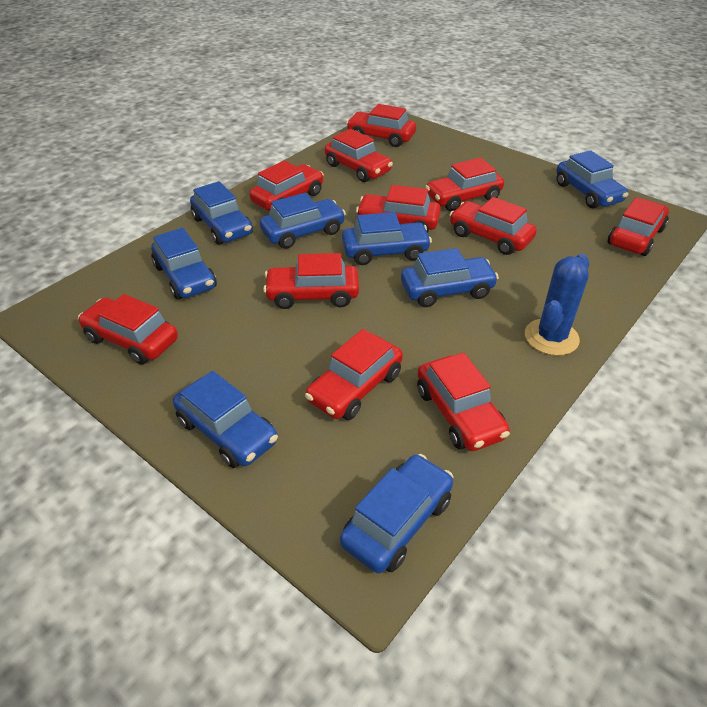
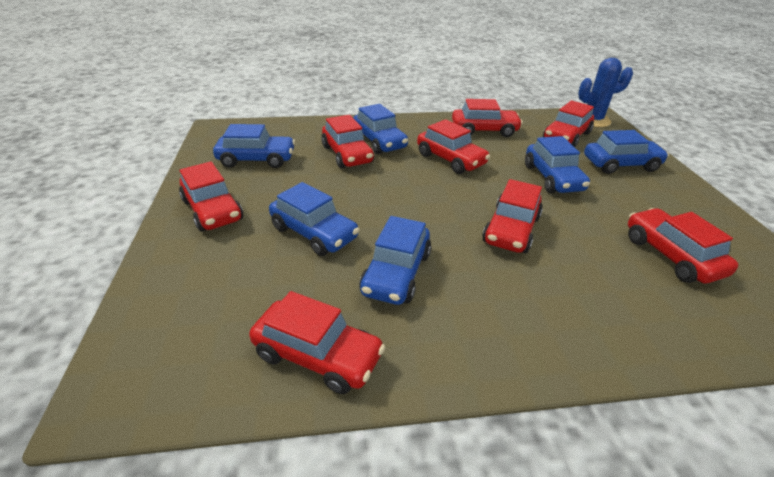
blue car: [151,228,217,299] [173,371,278,468] [190,181,253,245] [260,193,346,249] [340,454,454,573] [342,212,432,265] [401,248,499,307] [556,150,629,208] = 8 -> [213,124,295,168] [269,182,359,256] [353,104,408,154] [359,216,431,305] [525,136,590,193] [584,130,669,174] = 6
red car: [78,294,178,365] [249,161,324,211] [263,253,359,309] [305,329,403,420] [325,129,393,182] [346,104,416,147] [356,185,441,233] [417,353,510,451] [425,158,504,211] [449,197,537,255] [608,197,669,256] = 11 -> [179,162,243,232] [249,291,385,394] [321,115,374,169] [417,119,490,174] [452,99,523,137] [482,179,543,253] [543,100,594,147] [628,208,738,283] = 8

